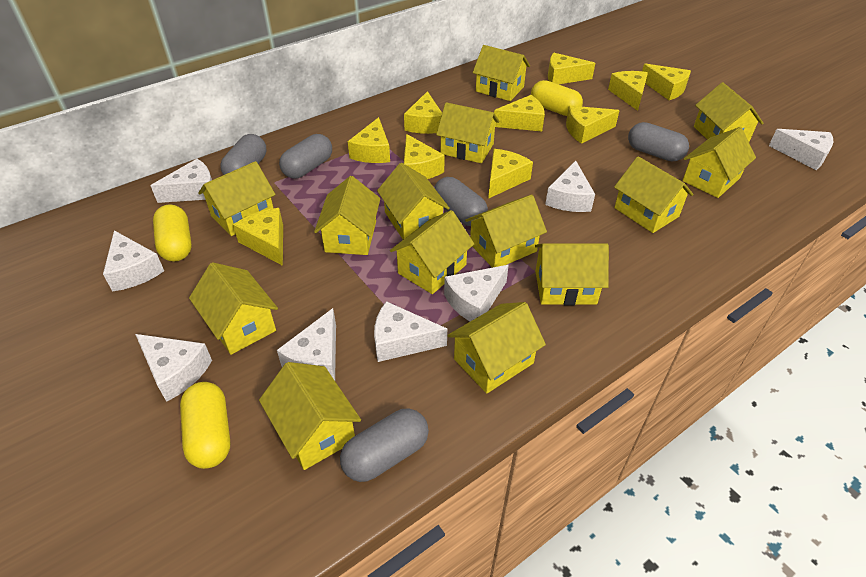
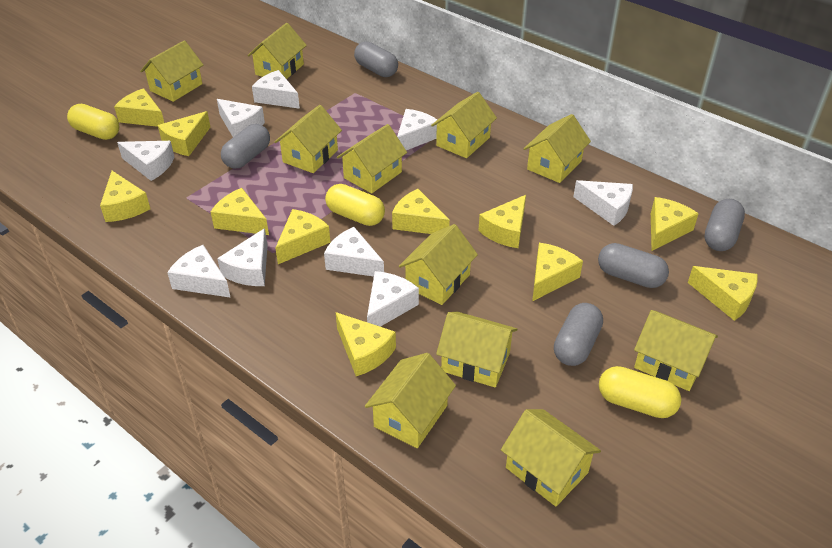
white cheese: [103,230,164,292] [135,334,212,402] [150,159,212,203] [277,308,336,380] [374,301,447,362] [444,265,509,321] [545,161,595,212] [769,129,833,170] = 8 -> [117,141,174,181] [167,245,231,298] [217,99,265,137] [217,228,268,286] [252,70,300,109] [324,227,384,277] [367,271,419,327] [397,109,437,150] [573,180,633,226] = 9
yellow cheese: [233,208,283,266] [348,117,390,163] [404,91,442,134] [404,134,445,179] [488,149,533,199] [494,95,545,131] [548,53,595,84] [566,106,620,144] [608,71,648,111] [642,64,691,100] = 10 -> [100,171,150,222] [114,88,164,127] [158,111,210,156] [211,188,269,235] [275,209,331,264] [336,312,396,376] [392,189,450,234] [478,195,526,248] [532,243,583,301] [651,197,699,251] [688,266,758,321] = 11
yellow house: [189,262,278,355] [198,161,276,236] [259,362,361,470] [314,176,380,255] [377,163,450,240] [390,210,474,294] [436,102,499,163] [448,302,546,393] [465,195,547,268] [473,45,530,101] [535,243,609,305] [614,156,693,233] [682,127,756,198] [694,82,764,142] = 14 -> [140,40,204,102] [247,23,307,79] [274,105,342,173] [337,124,407,193] [365,353,456,448] [399,224,478,305] [431,92,497,158] [436,312,518,388] [501,409,601,506] [524,114,591,183] [634,310,718,391] = 11

